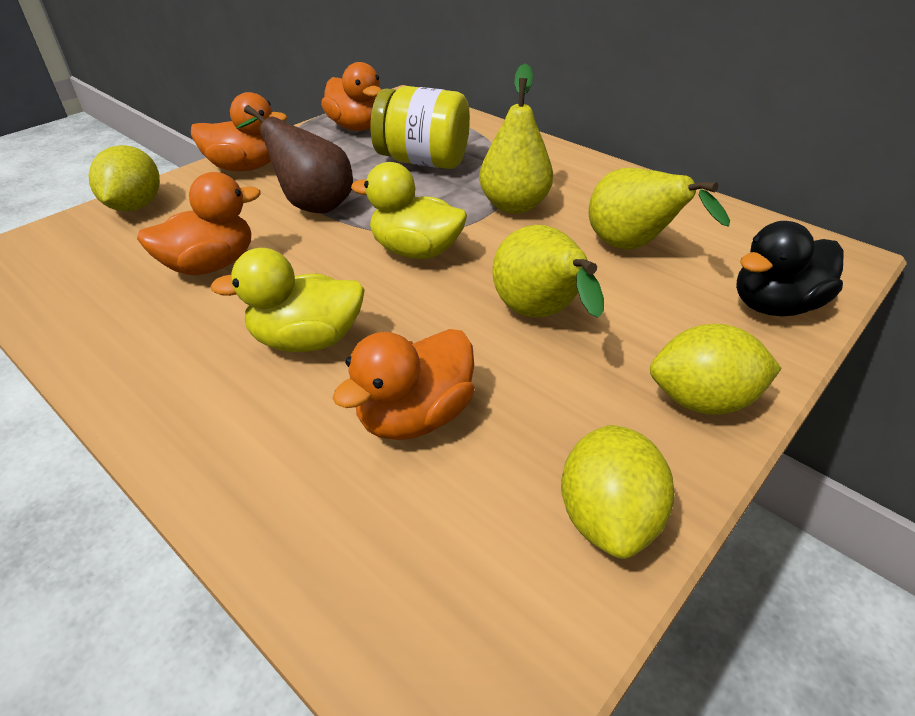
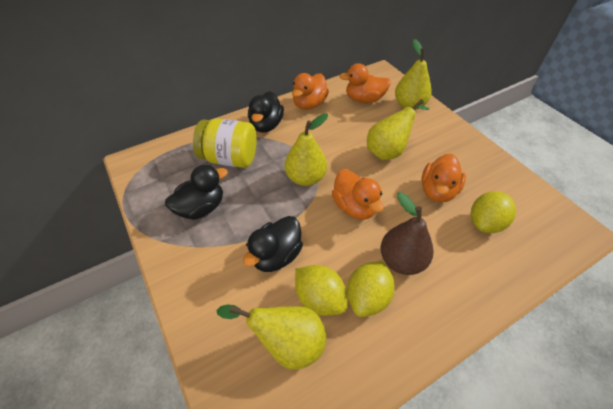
black duck: [736,221,843,316] = 1 -> [165,165,228,220] [243,216,303,272] [248,91,284,132] = 3
yellow duck: [210,248,365,352] [351,162,467,259] = 2 -> none = 0
yellow pear: [479,64,553,214] [492,225,604,318] [589,168,730,250] = 3 -> [217,304,326,370] [285,113,328,186] [367,99,429,160] [395,39,432,110] = 4

